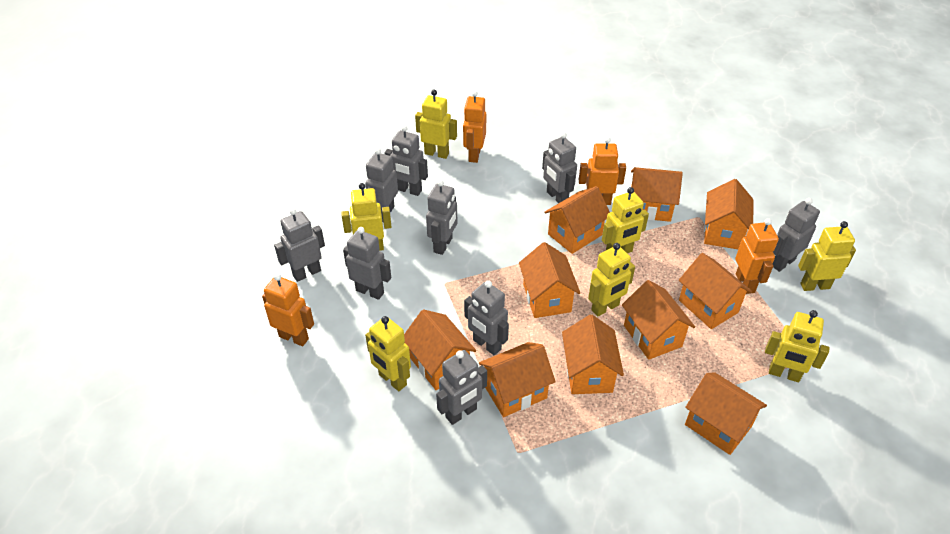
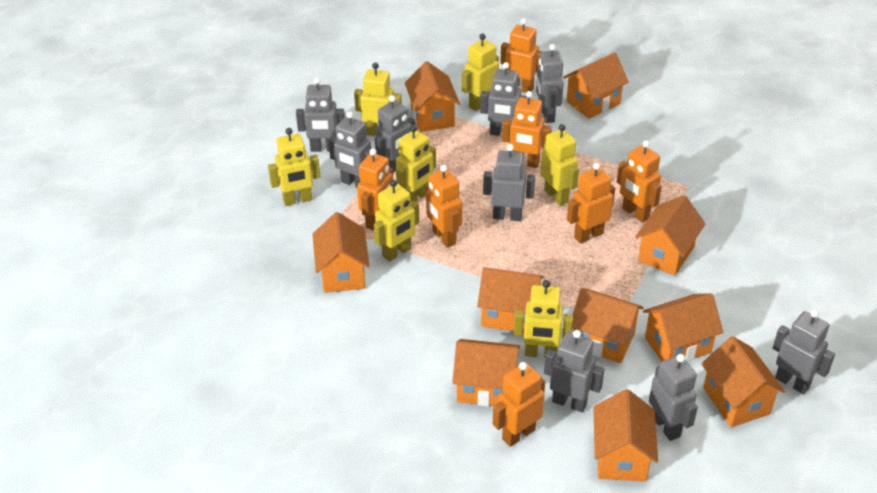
orange robot: [262,273,314,346] [463,91,486,163] [579,137,626,205] [735,218,779,294] = 4 -> [357,148,393,231] [426,165,462,248] [493,362,545,447] [500,18,543,93] [502,91,552,168] [567,163,615,244] [617,141,662,222] = 7

